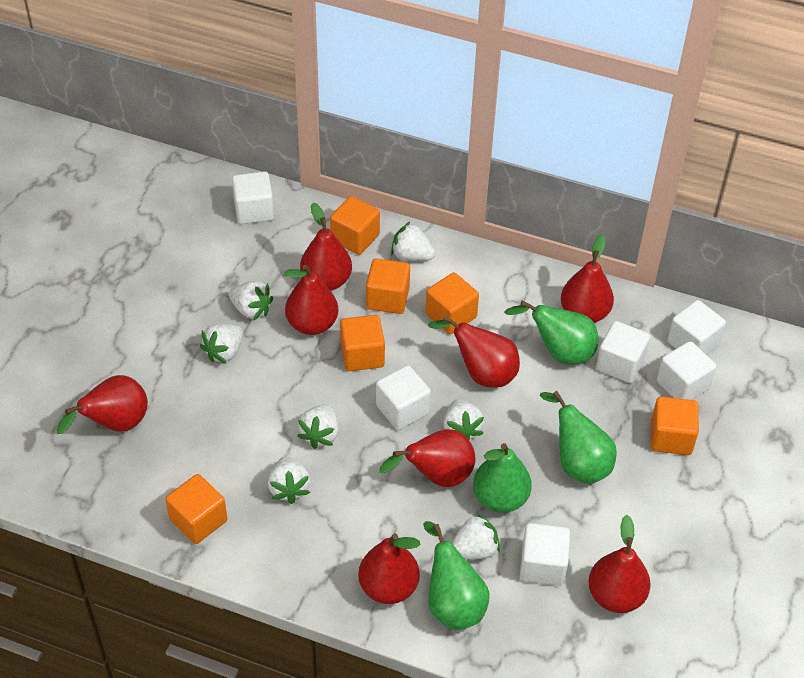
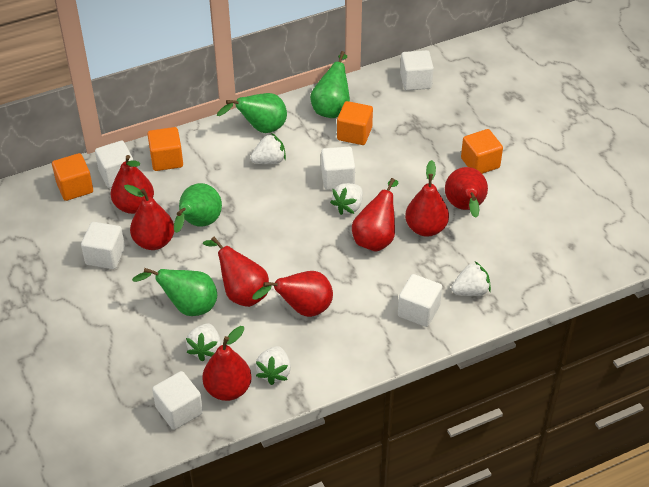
orange cube: [165,474,227,544] [330,196,380,255] [340,315,385,371] [366,258,410,314] [425,272,479,334] [651,397,699,455] = 6 -> [52,153,93,201] [147,127,183,171] [337,101,373,145] [461,129,503,174] = 4
white strawberry: [200,324,243,364] [229,281,273,321] [268,457,310,504] [297,404,339,449] [391,221,435,261] [443,399,484,440] [452,513,500,560] = 7 -> [186,323,221,362] [250,133,286,164] [256,346,291,385] [330,183,363,215] [451,261,491,296] = 5

